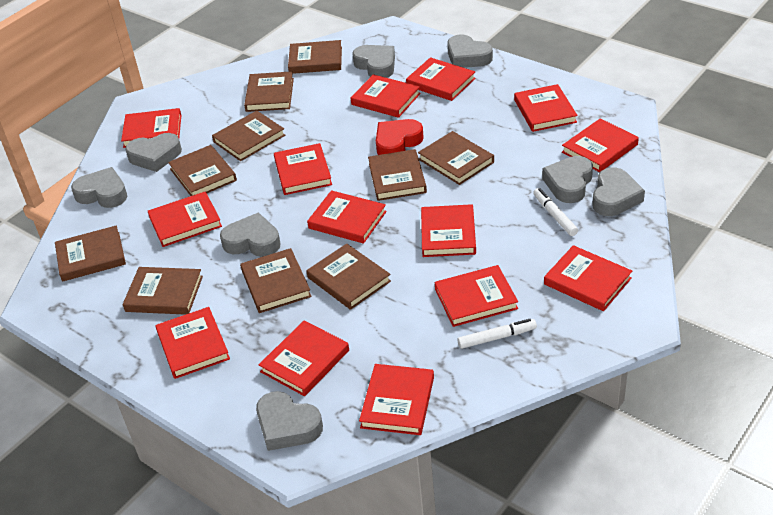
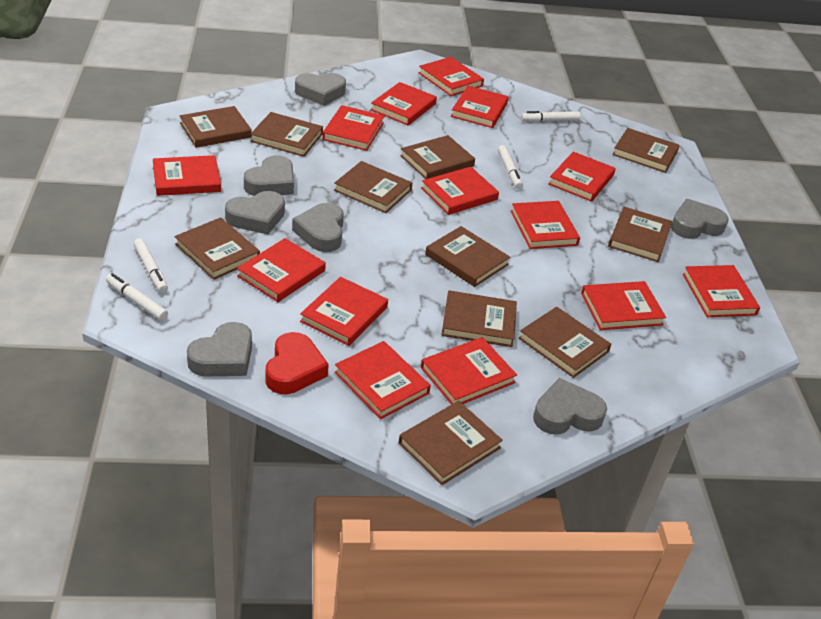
brown book: [55,226,126,282] [123,267,203,315] [168,145,237,196] [212,111,285,161] [240,248,311,313] [244,71,294,112] [288,40,342,74] [306,243,391,310] [368,149,427,201] [418,131,494,185] = 10 -> [175,217,260,280] [180,106,252,148] [250,112,323,157] [334,161,412,213] [399,401,503,485] [400,135,475,179] [425,226,510,287] [441,290,517,347] [519,307,612,378] [608,207,672,262] [613,128,680,173] = 11
grey heart: [71,167,127,208] [125,133,182,172] [220,213,281,257] [256,391,323,451] [352,45,395,78] [447,34,493,68] [542,156,593,203] [592,167,645,216] = 8 -> [187,322,252,376] [225,191,285,235] [244,155,294,196] [292,203,344,252] [295,73,346,106] [533,378,607,435] [671,199,729,239] = 7
white marker: [458,319,537,349] [533,188,578,236] = 2 -> [106,273,168,321] [133,238,168,293] [498,145,523,189] [521,111,581,122] = 4

